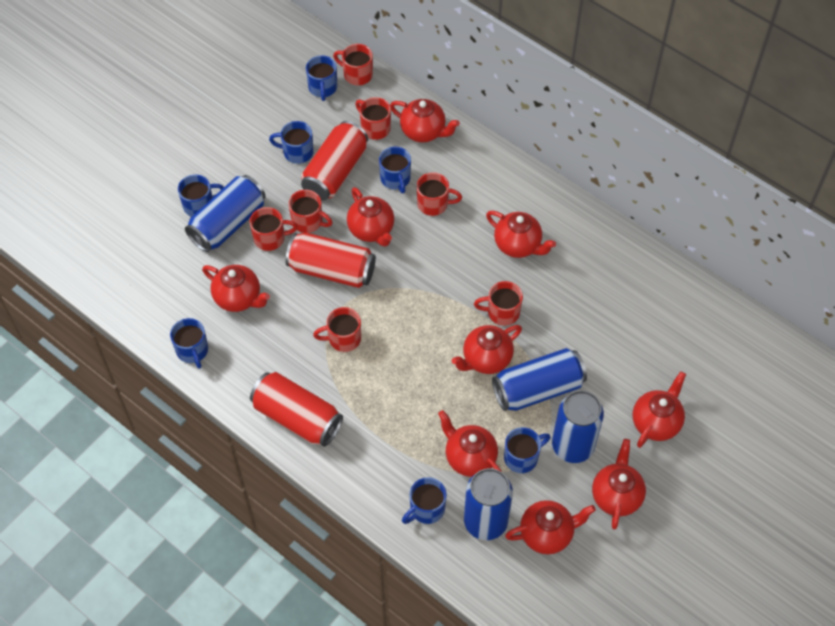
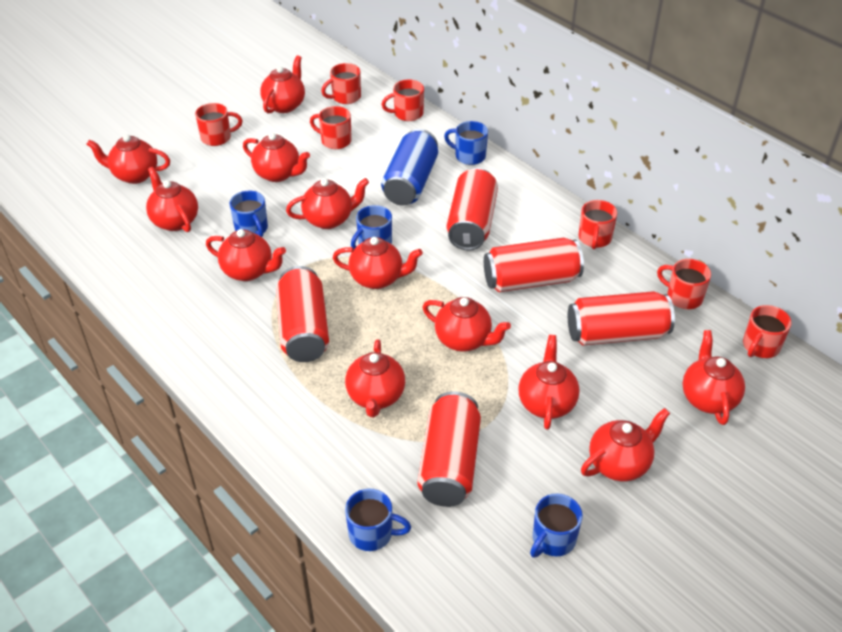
blue can: [185,175,265,252] [464,468,513,540] [492,348,587,411] [552,390,604,463] = 4 -> [381,129,438,205] = 1
blue mug: [170,318,208,369] [178,175,224,217] [269,121,314,164] [306,55,337,101] [379,147,411,193] [402,477,447,524] [504,427,550,473] = 7 -> [230,191,268,237] [345,489,411,551] [351,205,392,250] [444,121,488,165] [530,494,583,558] = 5
red can: [250,372,343,447] [285,233,376,288] [301,121,368,201] = 3 -> [276,266,329,362] [418,391,481,507] [447,168,498,251] [484,238,584,292] [568,291,675,346] = 5
red teapot: [202,265,270,312] [347,187,394,247] [390,99,460,142] [438,410,502,477] [452,325,522,374] [486,211,556,258] [505,500,596,554] [592,439,646,530] [633,371,686,448] = 9 -> [87,134,170,184] [146,167,198,232] [206,229,286,281] [243,133,310,182] [260,55,305,114] [286,178,369,229] [333,237,423,289] [345,339,405,417] [423,297,511,352] [518,335,579,430] [581,408,670,481] [683,330,745,425] = 12

